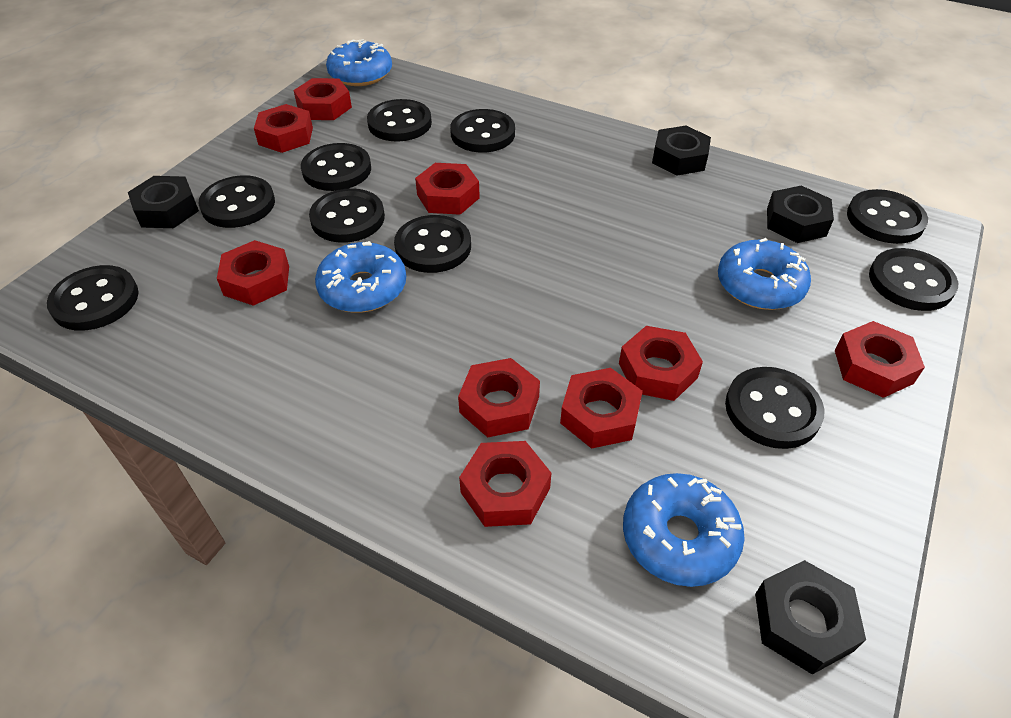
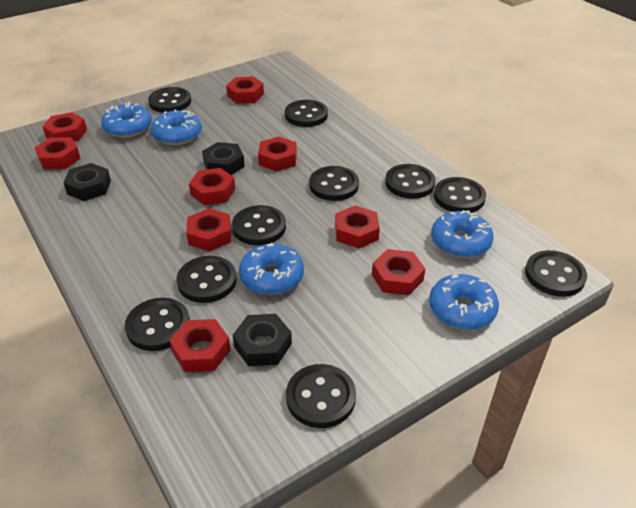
black nut: [128,176,199,228] [652,126,711,176] [755,560,866,675] [767,186,834,243] = 4 -> [63,163,111,201] [202,142,245,175] [233,314,292,366] = 3
blue donut: [315,241,406,313] [326,39,392,86] [623,473,745,587] [718,238,811,310] = 4 -> [101,102,152,138] [151,109,202,145] [239,243,304,295] [429,274,499,330] [431,210,494,258] = 5

